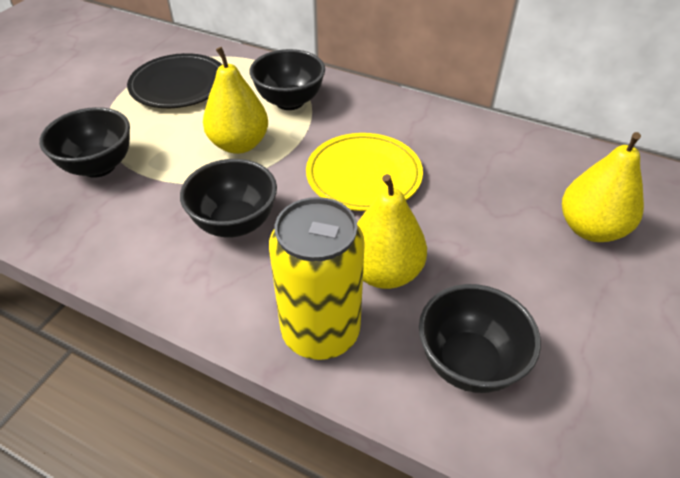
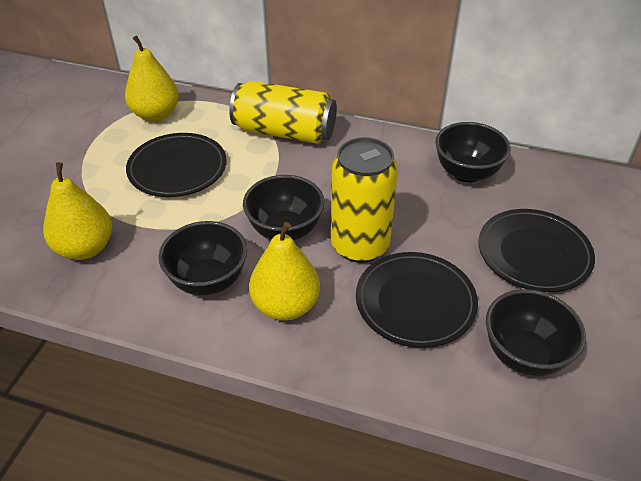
black plate: [127,53,222,108] = 1 -> [126,133,227,197] [356,252,478,348] [478,209,595,292] = 3
yellow can: [269,197,365,360] = 1 -> [229,81,337,144] [331,137,398,263] = 2
yellow plate: [306,133,423,211] = 1 -> none = 0

